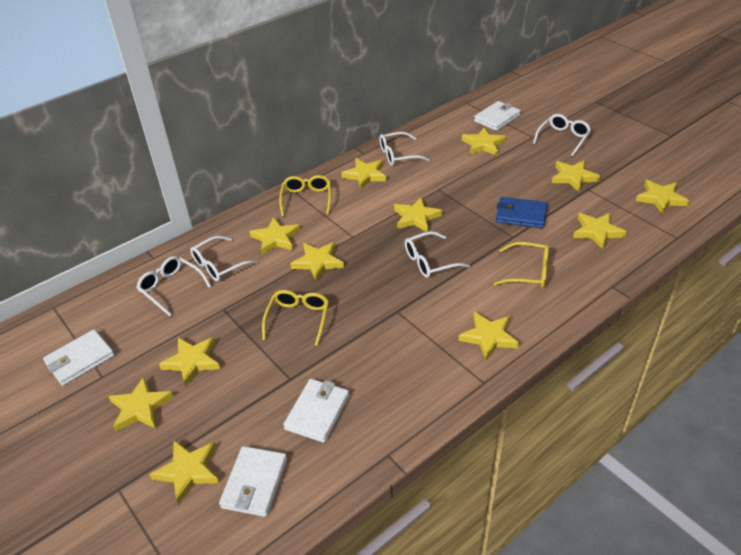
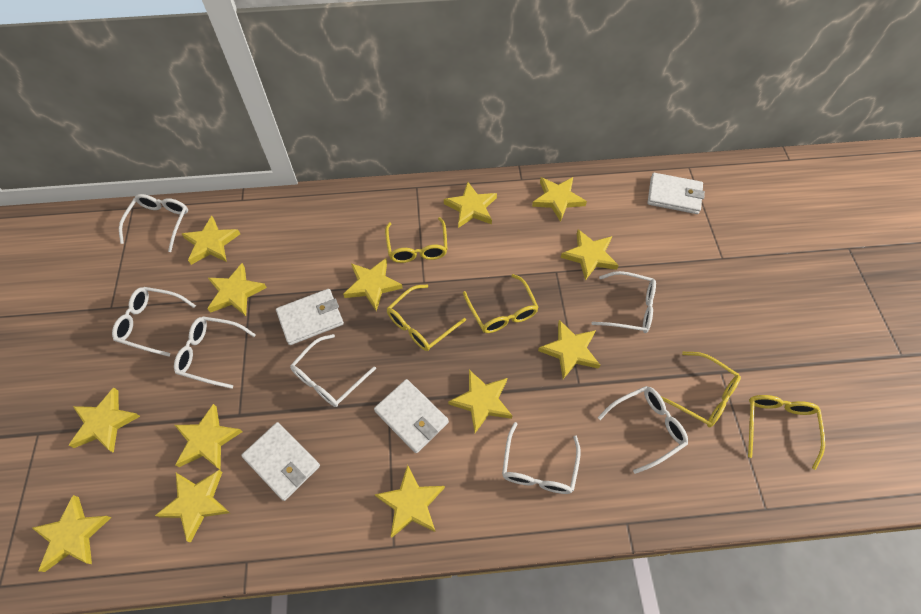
blue wallet: [496,197,547,228] = 1 -> none = 0
white glasses: [136,256,212,316] [190,236,259,281] [379,132,430,166] [405,231,470,278] [533,114,591,157] = 5 -> [112,287,196,356] [119,194,188,252] [174,316,256,389] [290,334,376,407] [502,422,581,494] [591,271,656,333] [598,386,688,474] = 7
yellow glasses: [262,290,329,346] [279,175,331,217] [494,242,549,288] = 3 -> [385,217,447,263] [387,285,466,351] [463,274,539,333] [661,352,741,428] [748,395,825,470] = 5
yellow star: [108,377,174,432] [149,440,219,505] [159,337,220,386] [249,217,300,255] [290,242,344,281] [341,158,387,189] [394,197,442,232] [458,312,519,361] [462,128,506,155] [552,160,600,192] [573,213,627,250] [636,180,689,215] = 12 -> [33,495,112,572] [68,388,140,453] [155,470,230,543] [175,404,243,470] [182,216,240,265] [207,263,267,316] [343,258,403,311] [374,465,445,538] [444,182,497,228] [448,370,512,433] [532,177,587,222] [538,320,600,379] [561,229,619,281] = 13

